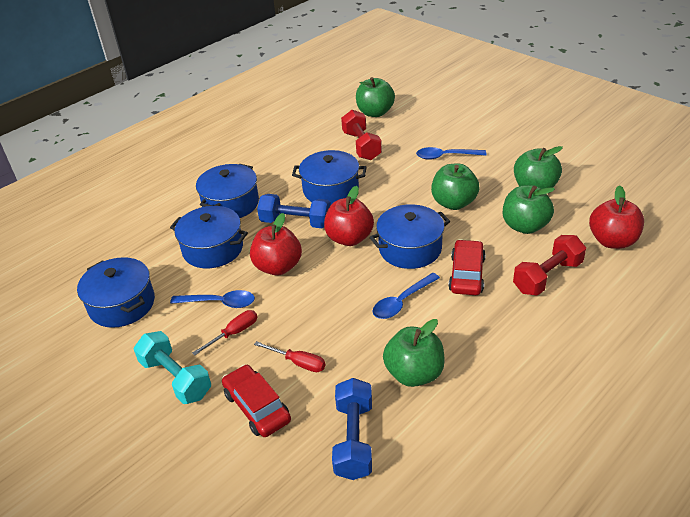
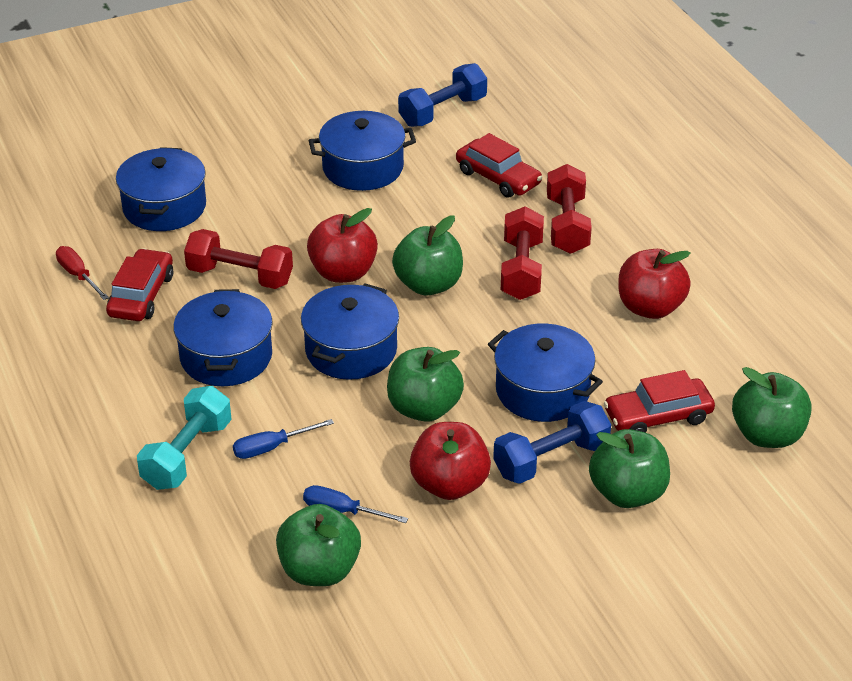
blue screwdriver: none = 0 -> [233,419,334,459] [303,485,408,523] = 2
blue spoon: [170,290,255,308] [373,273,440,319] [416,147,487,160] = 3 -> none = 0
red car: [222,364,291,437] [448,239,486,295] = 2 -> [106,248,173,321] [456,133,542,198] [604,370,715,433] = 3
red dumbbell: [341,110,382,160] [513,235,586,296] = 2 -> [184,229,293,289] [501,207,544,300] [547,164,592,254] = 3
red screwdriver: [192,310,257,356] [254,341,326,372] = 2 -> [56,246,109,300] = 1

